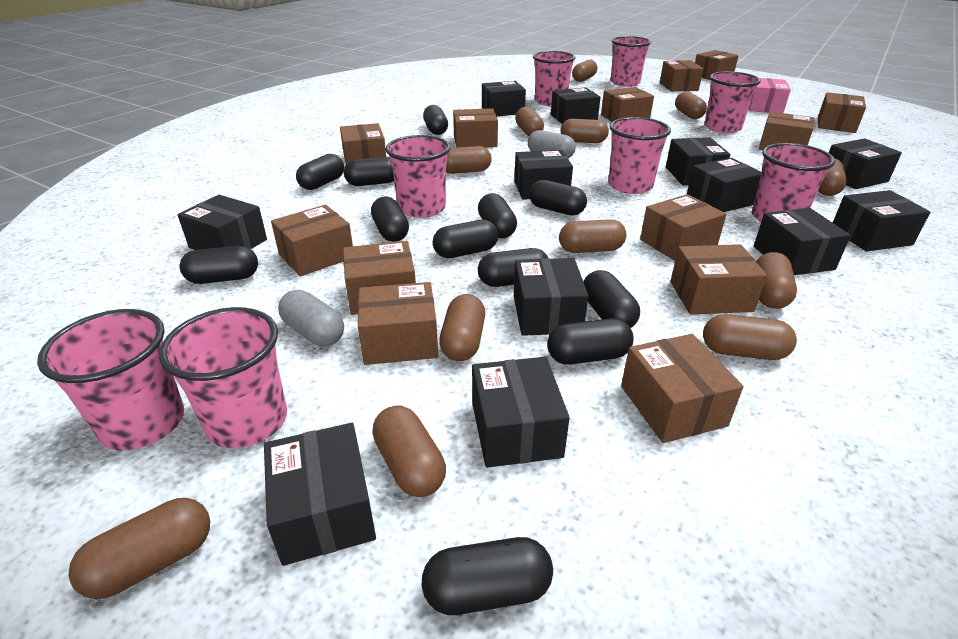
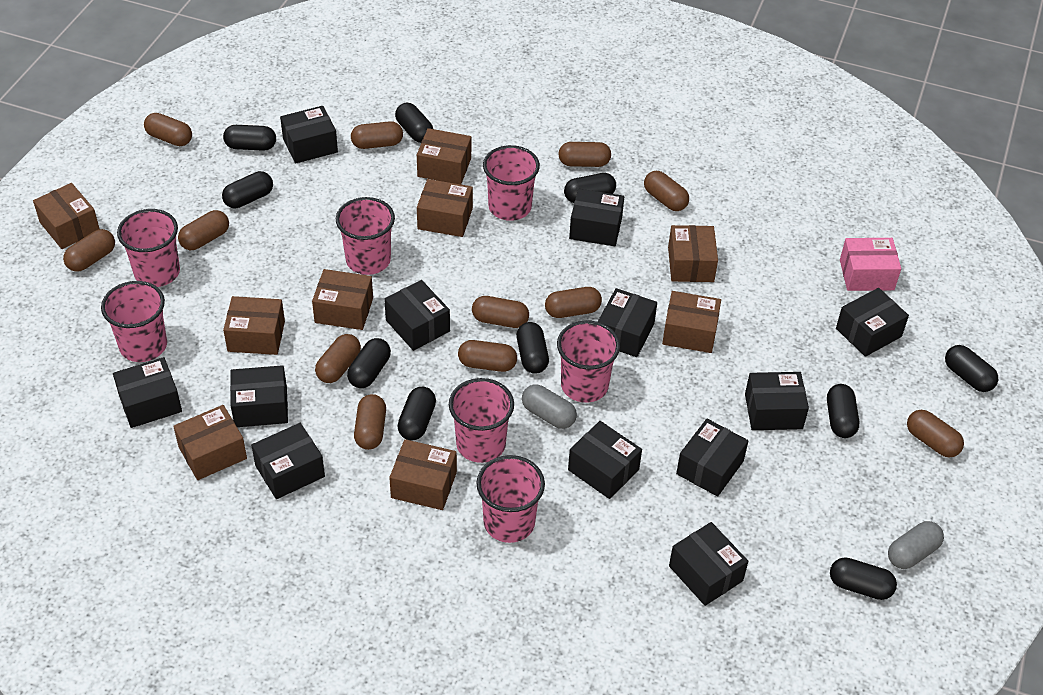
black capsule: [180,246,258,284] [296,154,344,190] [344,157,394,186] [371,197,409,242] [422,537,553,615] [423,105,448,135] [433,220,498,258] [478,193,517,238] [478,248,548,287] [529,180,587,216] [547,318,634,365] [583,270,640,328] = 12 -> [222,171,273,208] [223,125,276,151] [347,338,391,388] [395,103,433,143] [397,387,436,441] [516,322,549,374] [564,173,616,203] [827,384,859,438] [830,557,897,600] [945,345,998,392] = 10
brown box: [271,205,353,276] [340,123,386,164] [343,241,416,315] [358,282,438,365] [453,108,498,148] [601,87,654,122] [621,334,743,443] [640,194,726,261] [660,60,704,92] [670,244,767,315] [695,50,739,80] [759,112,814,150] [818,92,866,133] = 13 -> [33,183,100,249] [173,405,247,480] [223,296,285,355] [312,269,373,330] [389,439,457,510] [417,128,471,184] [417,179,473,237] [662,291,721,353] [668,225,718,282] = 9
pink cup: [37,309,184,451] [159,307,287,448] [386,135,450,218] [533,51,575,106] [608,117,671,194] [611,36,651,87] [704,71,761,133] [752,143,835,222] = 8 -> [101,281,167,362] [117,209,180,287] [336,197,395,275] [449,378,514,463] [476,455,545,543] [483,145,540,221] [557,321,620,403] = 7

